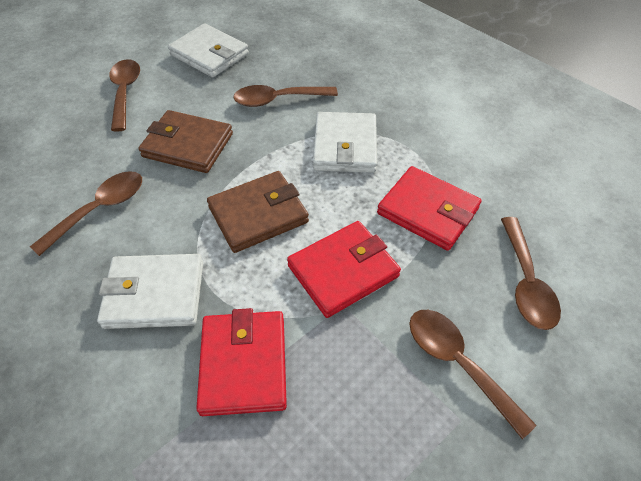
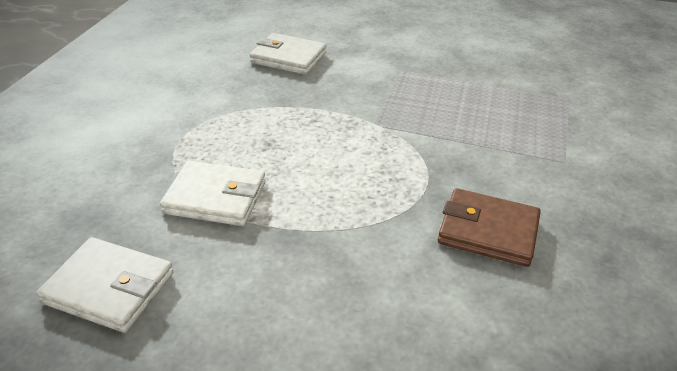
brown spoon: [30,171,142,256] [109,59,140,132] [233,85,338,107] [409,310,536,439] [501,217,561,330] = 5 -> none = 0
brown wallet: [138,110,233,173] [207,171,309,253] = 2 -> [438,188,541,267] = 1
red wallet: [196,308,287,416] [287,221,401,318] [377,166,481,251] = 3 -> none = 0

